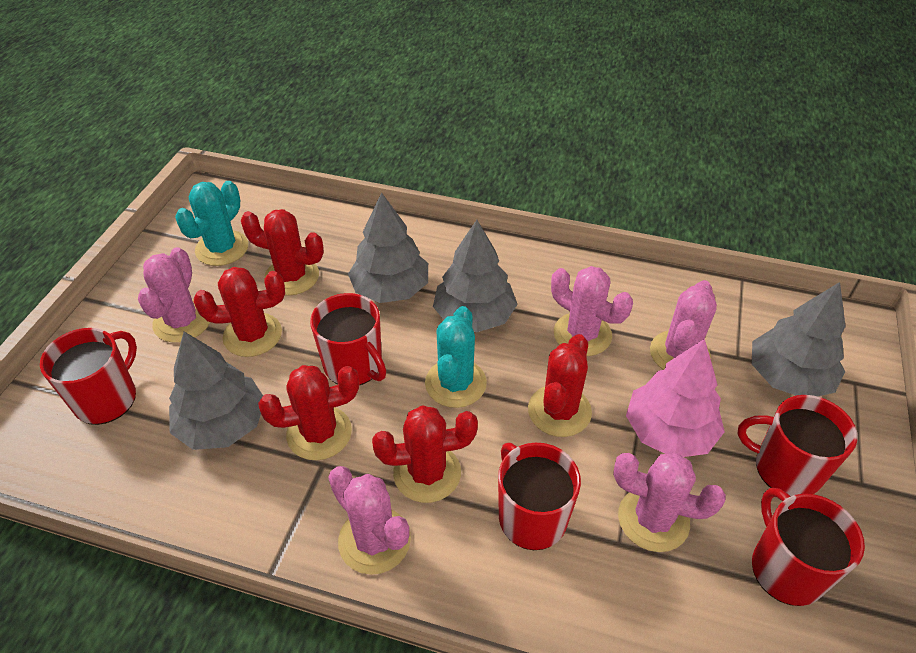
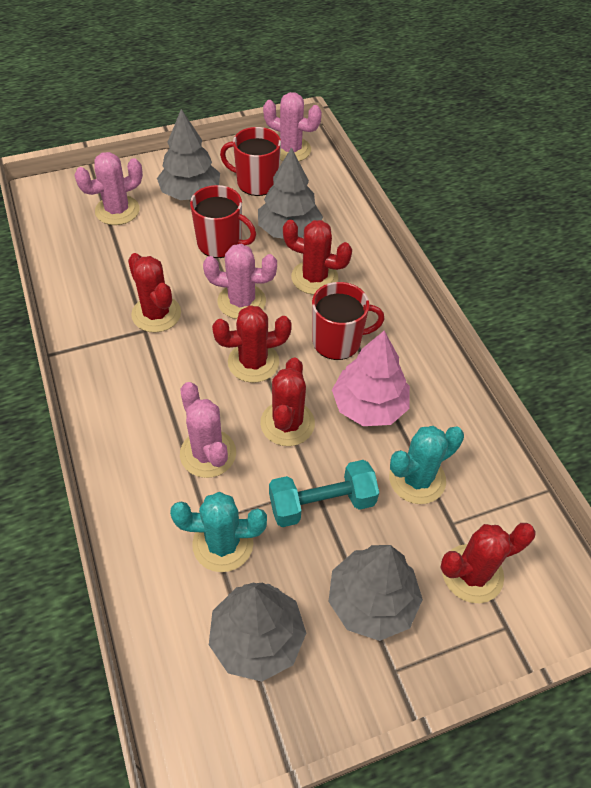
pink cactus: [138,247,210,343] [328,466,411,575] [551,266,633,356] [613,453,726,552] [650,280,717,370] = 5 -> [74,152,143,225] [180,382,236,478] [203,244,277,319] [263,92,322,161] = 4
red mug: [40,328,137,425] [310,293,386,385] [498,443,581,550] [737,395,858,496] [752,488,865,606] = 5 -> [190,185,256,258] [220,127,281,196] [312,282,384,360] = 3
turquoise dumbbell: none = 0 -> [269,460,379,527] = 1

